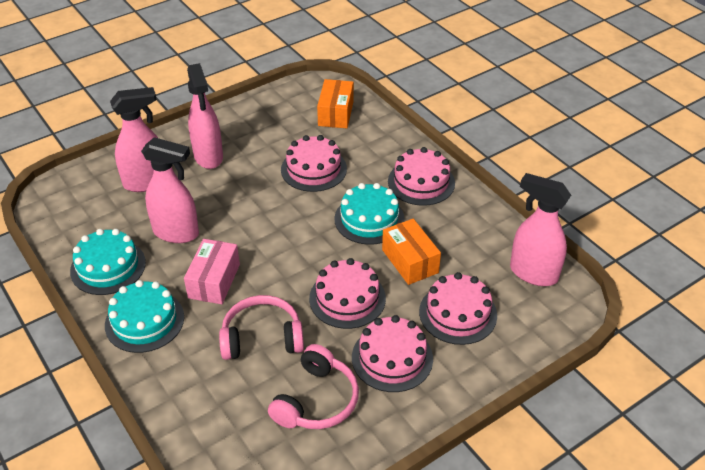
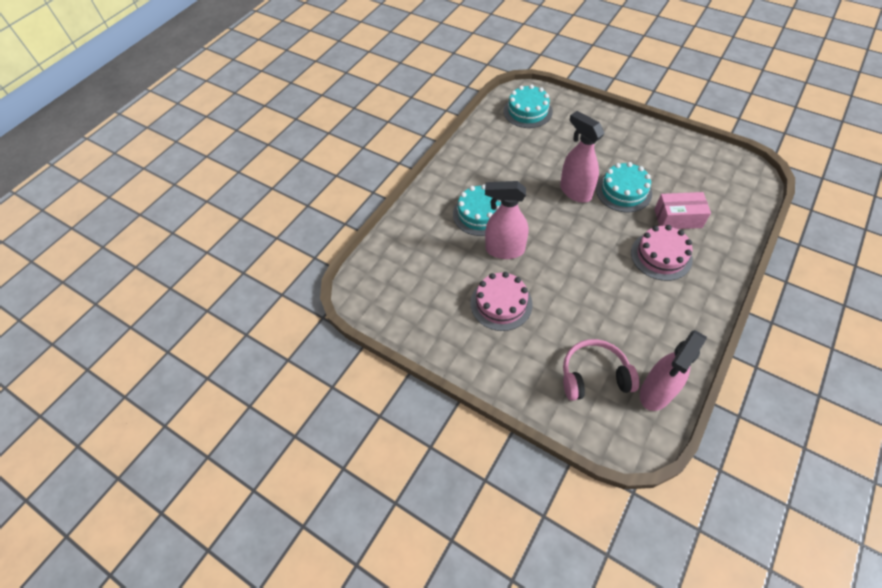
orange box: [317,79,354,128] [382,219,441,285] = 2 -> none = 0
pink cake: [281,135,347,192] [309,258,386,329] [352,315,433,392] [388,147,455,206] [419,272,497,345] = 5 -> [470,272,532,331] [631,225,693,281] = 2
pink headphones: [219,295,304,360] [268,344,359,429] = 2 -> [563,339,639,401] = 1
pink spray bottle: [110,87,158,192] [141,137,199,243] [187,63,223,169] [510,173,571,286] = 4 -> [485,181,528,259] [560,111,605,203] [640,330,707,411] = 3

